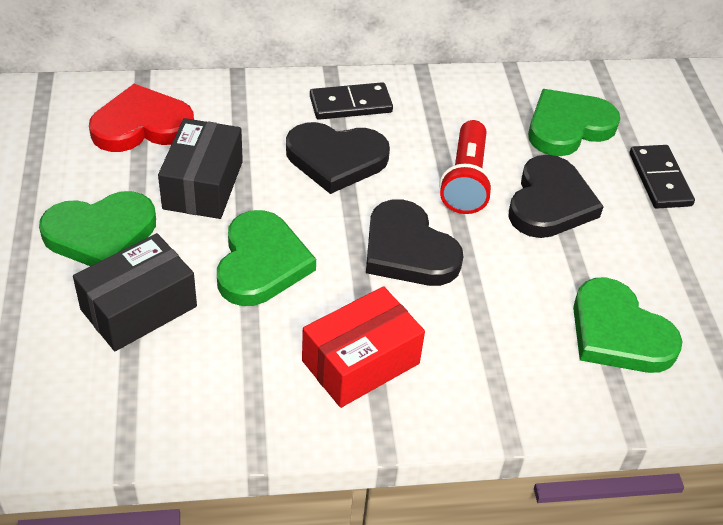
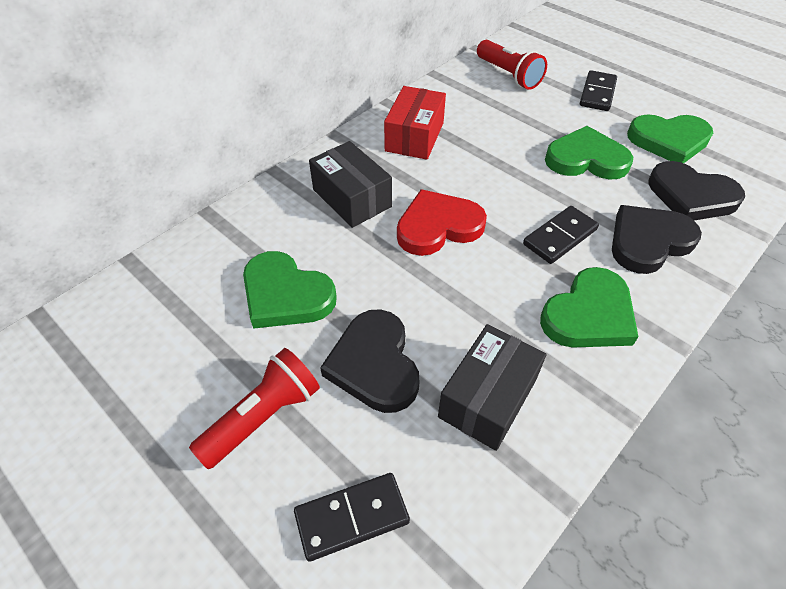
black domino: [310,82,393,120] [630,145,695,208] = 2 -> [294,473,410,562] [523,206,599,264] [580,70,617,111] = 3
red flashlight: [439,120,493,214] = 1 -> [189,348,320,469] [477,40,547,90] = 2

